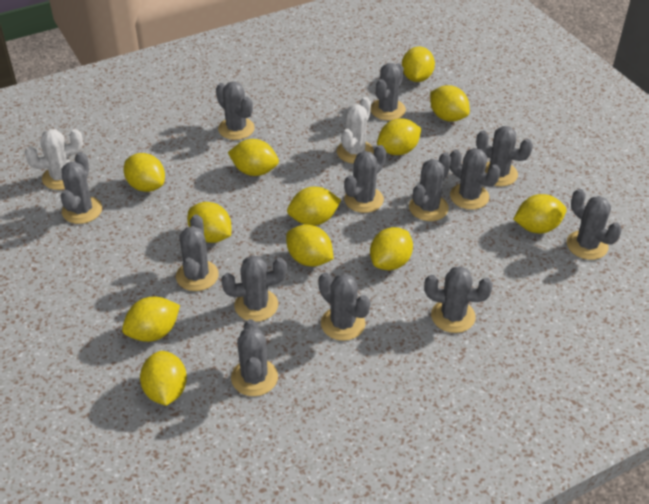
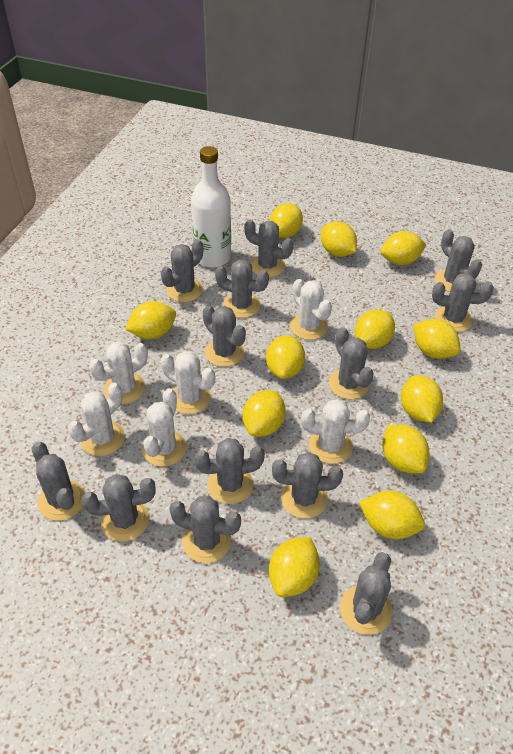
white bottle: none = 0 -> [191,146,231,268] = 1
white cactus: [25,129,83,190] [337,97,374,164] = 2 -> [68,383,125,456] [89,341,148,404] [142,388,187,467] [161,351,215,414] [290,279,332,340] [301,399,370,464] = 6

